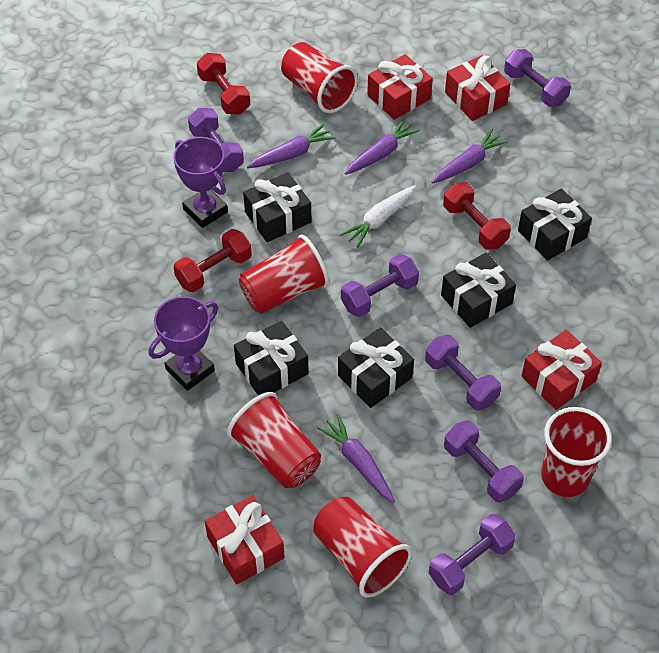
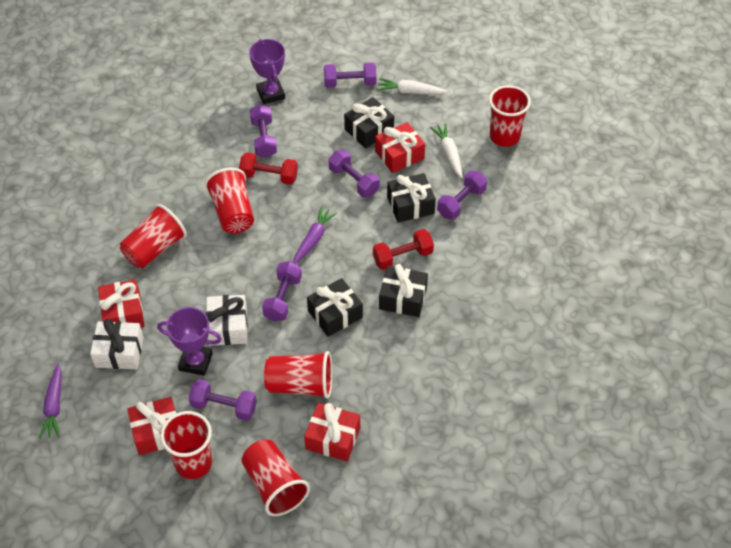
black gift: [234,321,309,395] [243,172,312,242] [338,327,414,408] [441,253,516,328] [518,189,592,260] = 5 -> [307,278,363,337] [344,97,394,148] [379,264,428,317] [387,173,436,223] = 4
purple carrot: [247,124,335,168] [317,414,395,503] [344,119,420,175] [431,129,508,184] = 4 -> [39,364,61,439] [294,207,337,264] = 2
red cup: [227,392,321,488] [239,235,329,314] [281,42,358,113] [313,497,412,597] [541,407,612,497] = 5 -> [120,204,187,268] [160,411,212,479] [205,167,254,233] [242,440,310,516] [264,351,332,399] [489,85,531,147] = 6
red dumbbell: [173,229,252,292] [197,53,250,115] [443,182,511,250] = 3 -> [239,152,298,185] [373,229,434,270] = 2
white carrot: [340,185,416,248] = 1 -> [377,78,447,94] [430,123,462,178] = 2
white gift: none = 0 -> [90,319,144,369] [206,295,248,346] = 2

